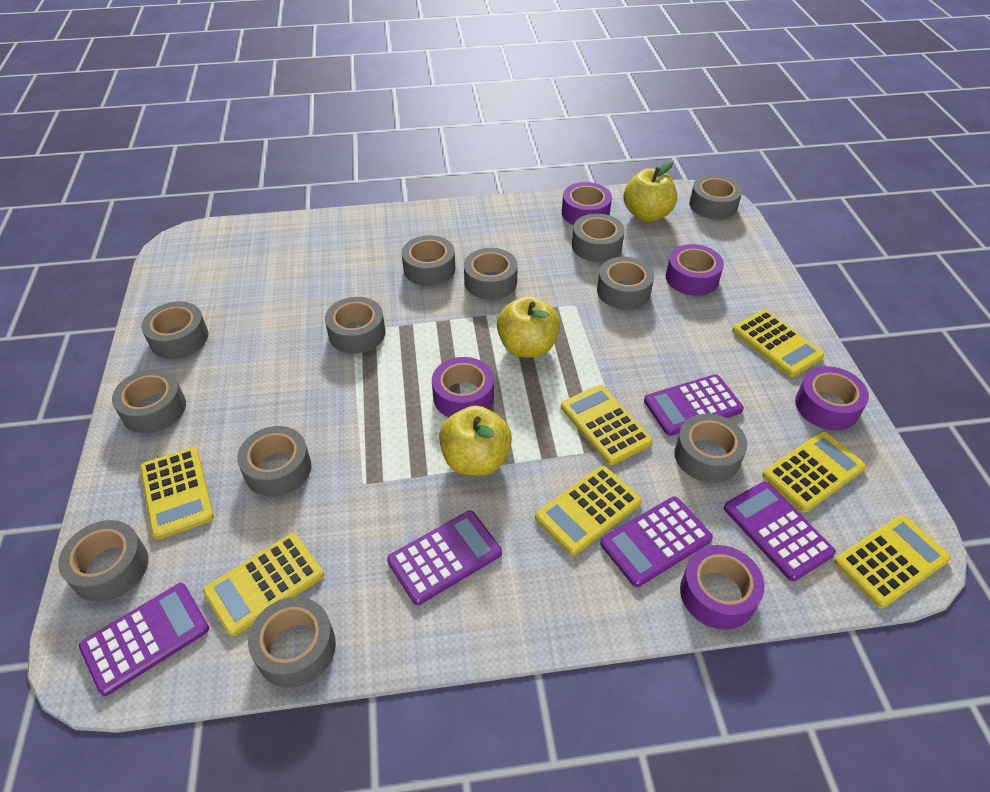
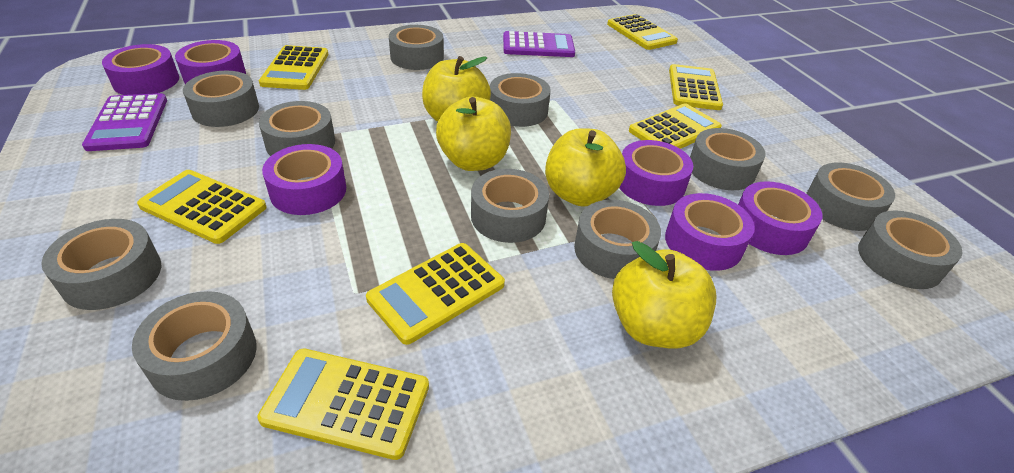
grey tape: [58,520,148,602] [112,369,186,433] [141,302,208,359] [237,426,311,497] [248,597,336,688] [325,297,386,354] [402,235,455,286] [464,248,518,300] [572,214,625,262] [597,257,654,310] [675,414,747,483] [689,175,742,220] = 12 -> [41,219,161,310] [132,291,257,401] [183,71,259,127] [259,101,335,156] [389,25,444,70] [471,169,549,243] [490,73,551,127] [574,200,661,279] [690,128,766,190] [806,162,895,231] [858,210,963,289] = 11
purple calculator: [79,583,209,696] [387,511,502,605] [600,497,713,587] [644,374,744,436] [724,482,836,581] = 5 -> [82,93,167,151] [503,31,575,57] = 2
purple tape: [432,357,494,417] [562,182,612,225] [666,244,724,296] [680,545,765,630] [795,366,869,431] = 5 -> [102,44,179,95] [175,40,246,84] [262,144,346,215] [619,140,693,206] [665,193,755,271] [738,181,823,255] = 6
yellow apple: [439,406,512,476] [497,296,560,358] [623,160,677,222] = 3 -> [422,56,491,122] [436,97,511,171] [545,128,626,207] [612,241,716,349] = 4

